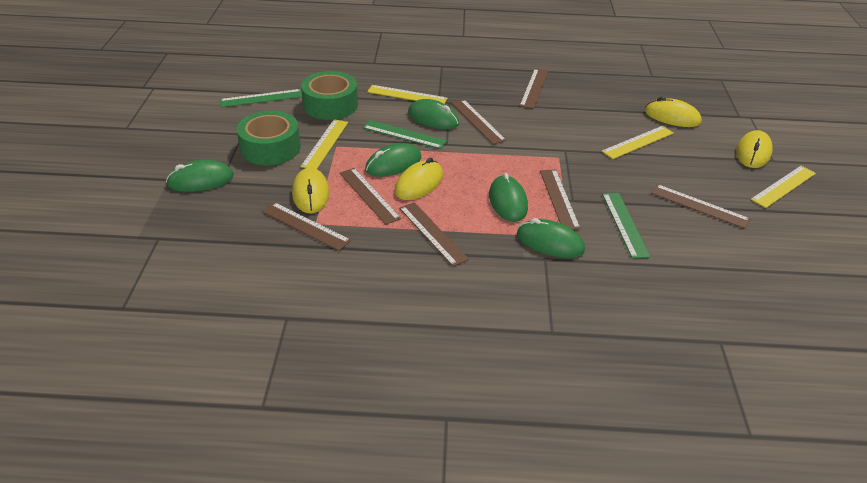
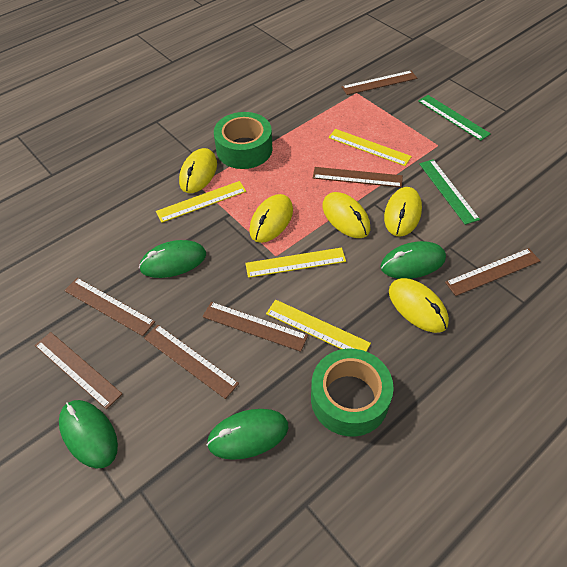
green mouse: [166,160,234,192] [365,143,421,177] [408,99,459,129] [489,173,528,222] [517,218,585,258] = 5 -> [59,400,118,469] [139,240,206,278] [207,409,288,460] [381,241,446,279] = 4
green ruler: [220,89,302,107] [363,120,447,149] [602,193,650,259] = 3 -> [418,95,491,141] [419,159,480,225] = 2
yellow mouse: [292,168,329,214] [395,158,443,200] [645,97,702,127] [736,130,773,168] = 4 -> [179,148,217,193] [249,194,293,243] [323,192,370,238] [384,187,422,236] [389,278,449,333] = 5

